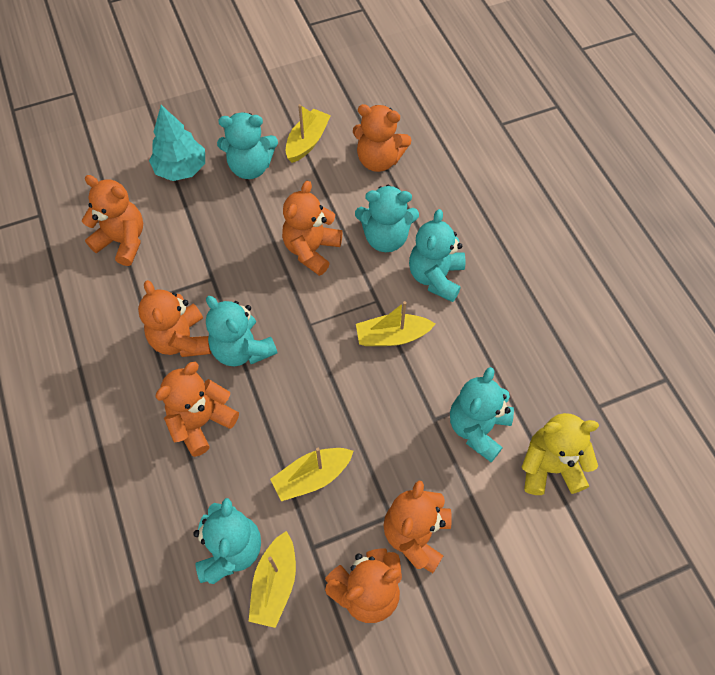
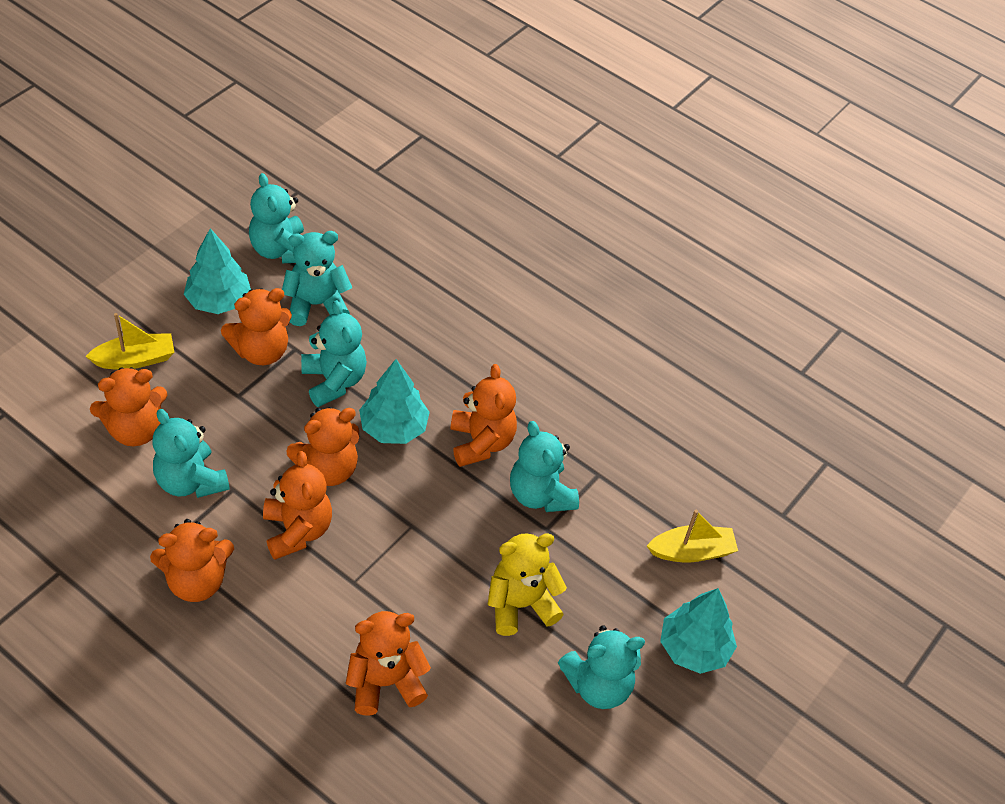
turquoise tree: [149,105,205,181] = 1 -> [184,228,251,314] [359,359,430,444] [660,588,737,674] = 3
yellow boat: [248,531,296,628] [270,448,354,501] [286,104,331,163] [356,301,435,346] = 4 -> [85,313,174,370] [647,510,738,563] = 2

